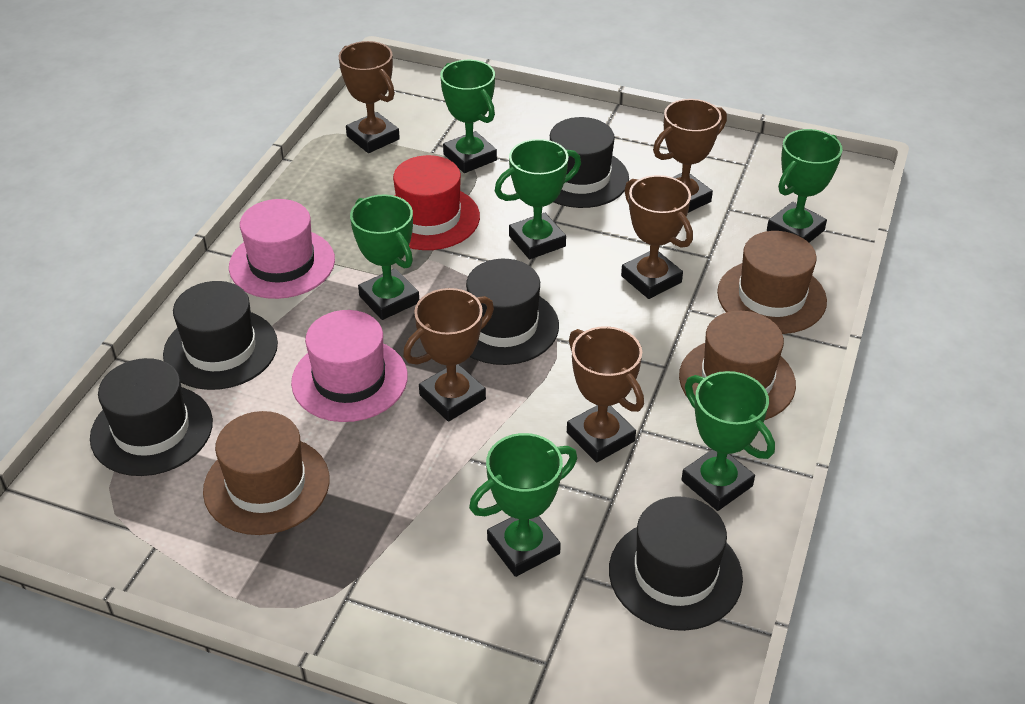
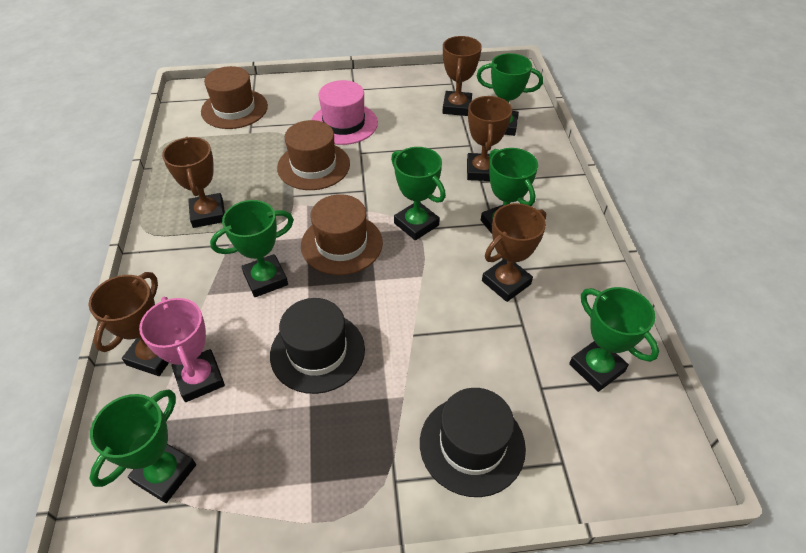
black hat: [90,358,213,476] [163,281,278,390] [466,259,559,365] [550,117,629,208] [609,496,743,631] = 5 -> [270,298,365,394] [420,388,526,497] = 2
pink hat: [229,199,335,299] [291,310,408,422] = 2 -> [311,80,378,145] = 1
pink trophy: none = 0 -> [139,297,225,402] = 1
red hat: [393,155,480,250] = 1 -> none = 0

